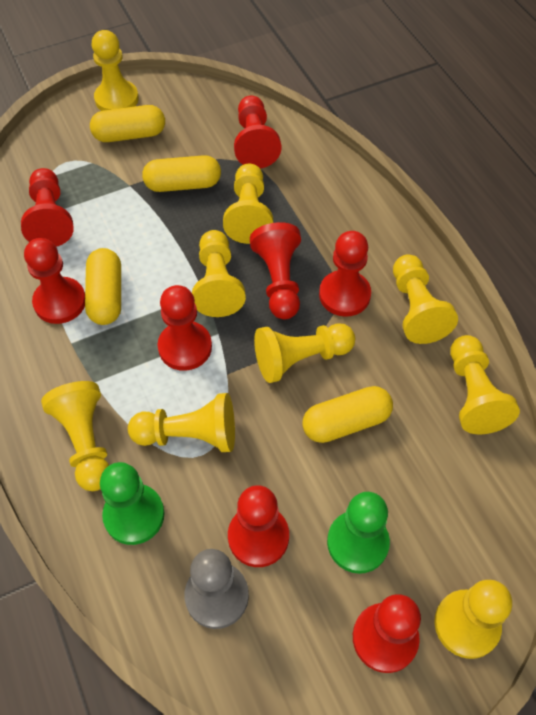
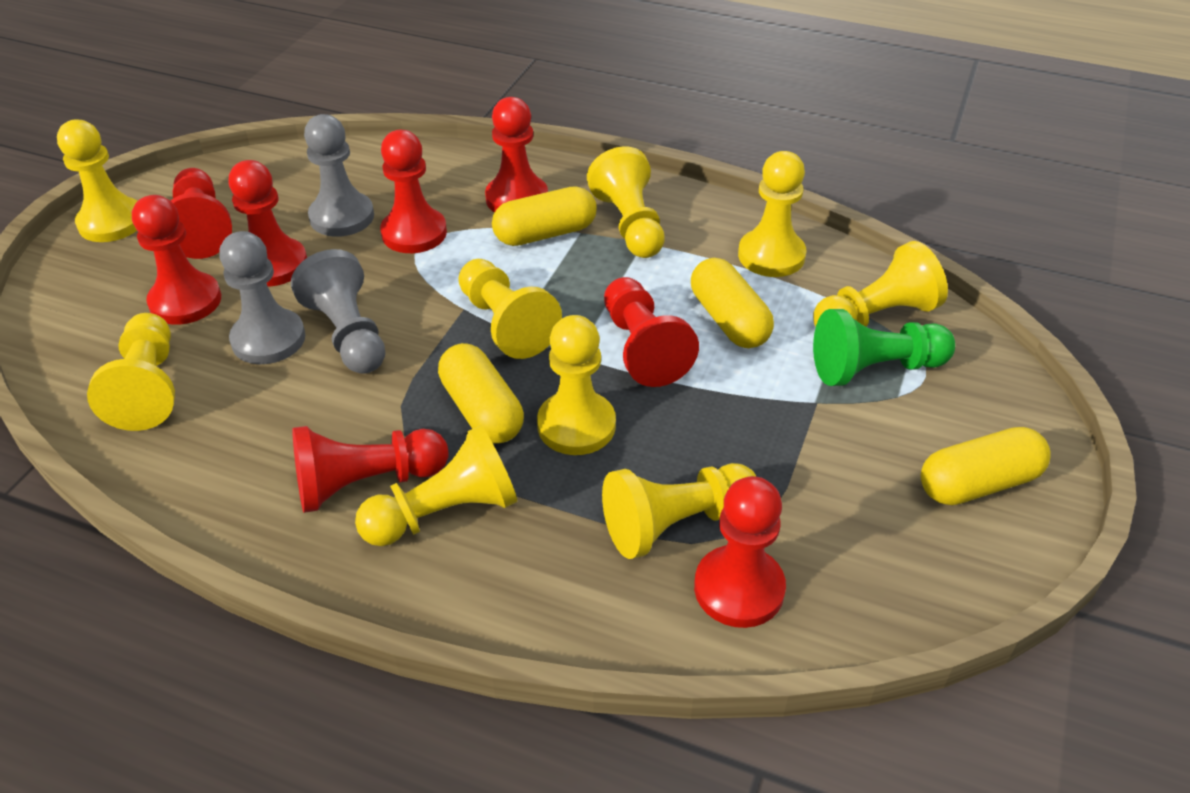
green pawn: [100,462,164,545] [327,492,390,574] = 2 -> [813,309,955,386] = 1
grey pawn: [184,549,249,629] = 1 -> [219,231,305,364] [291,249,385,374] [304,114,374,237] = 3

